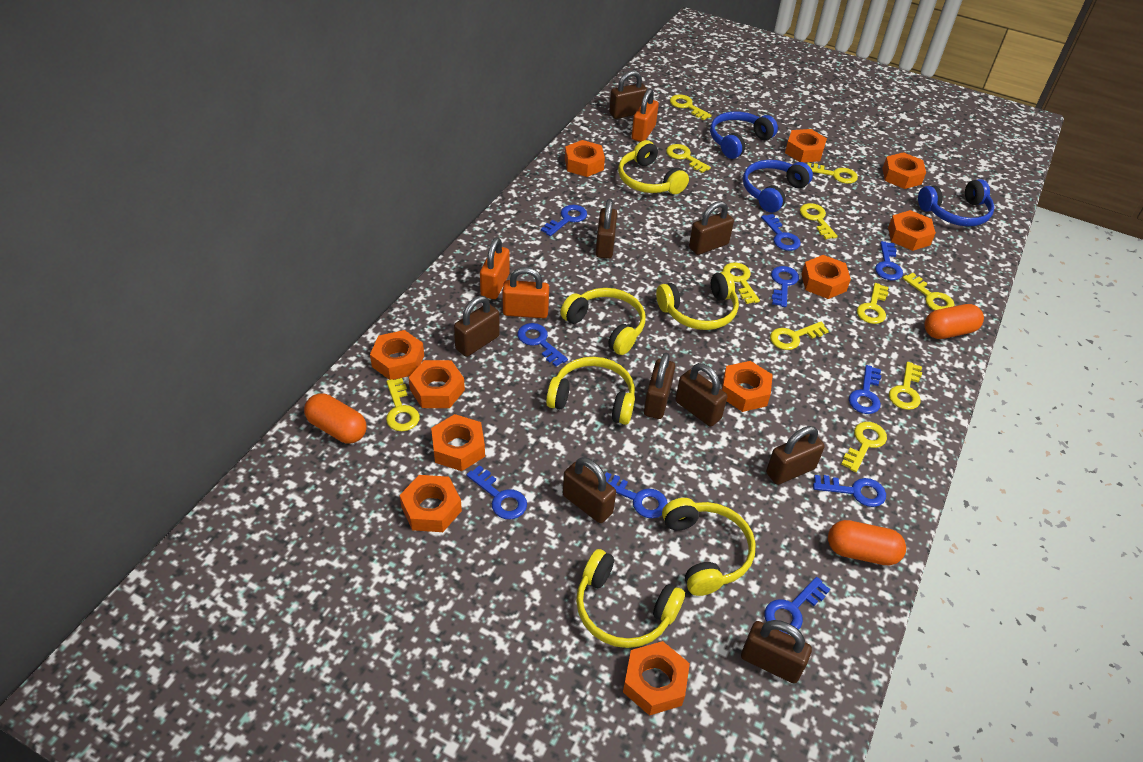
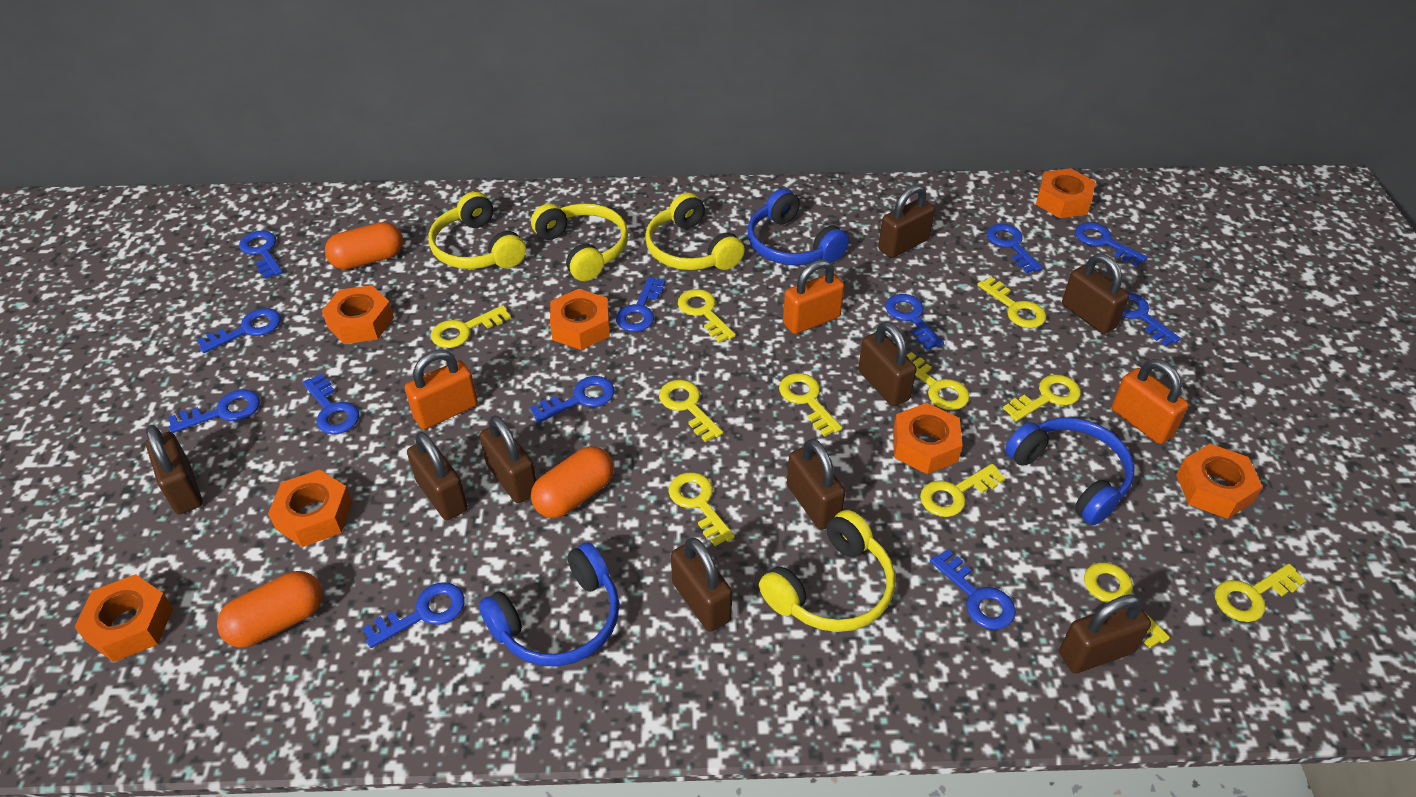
blue key: [466,465,527,519] [517,323,568,367] [541,205,587,236] [605,472,667,518] [761,214,801,251] [764,577,830,634] [771,266,799,307] [813,475,886,507] [849,365,881,414] [875,241,903,280] = 10 -> [168,389,260,433] [197,308,281,353] [239,231,283,279] [303,374,359,434] [362,582,465,648] [530,376,614,423] [616,277,665,332] [885,294,944,350] [930,549,1016,630] [986,224,1043,273] [1075,222,1147,266] [1122,292,1181,347] = 12
orange nut: [370,330,424,380] [400,475,462,532] [408,360,465,408] [431,414,485,471] [565,140,605,177] [623,641,690,716] [722,361,773,412] [785,129,827,162] [801,255,851,299] [882,152,926,189] [888,210,936,251] = 11 -> [74,574,173,662] [268,470,352,547] [322,285,394,344] [550,289,610,350] [893,403,963,474] [1036,168,1095,218] [1176,444,1263,519] = 7
yellow headphones: [546,357,635,425] [560,288,645,355] [576,549,685,648] [618,140,689,194] [656,271,739,330] [662,498,756,596] = 6 -> [428,192,526,269] [531,203,628,281] [645,193,745,270] [759,510,895,632] = 4

